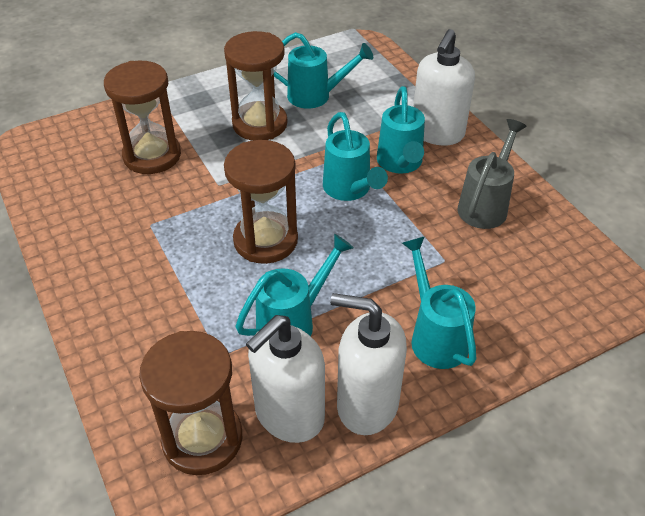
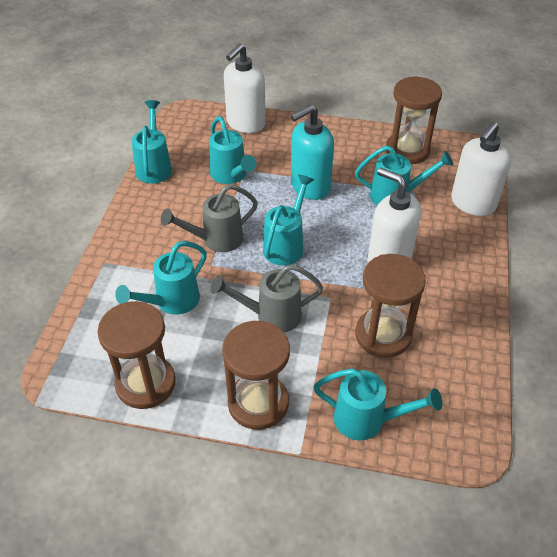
grey watering can: [458,119,527,229] = 1 -> [161,184,258,252] [211,264,323,332] = 2
turquoise soap dispenser: none = 0 -> [291,105,334,200] = 1
turquoise watering can: [236,234,354,336] [274,32,373,109] [323,112,388,201] [377,86,425,174] [402,236,477,369] = 5 -> [115,241,207,315] [132,100,172,184] [209,116,256,184] [263,174,314,266] [314,368,442,441] [355,146,453,206] = 6

